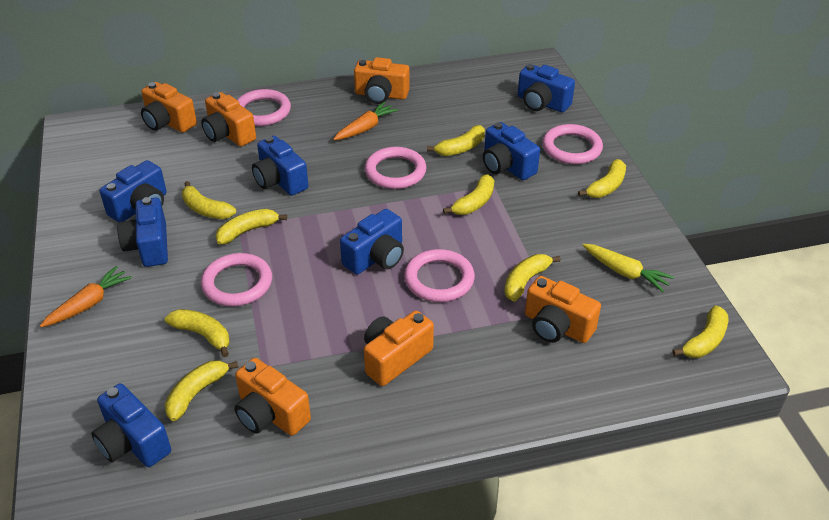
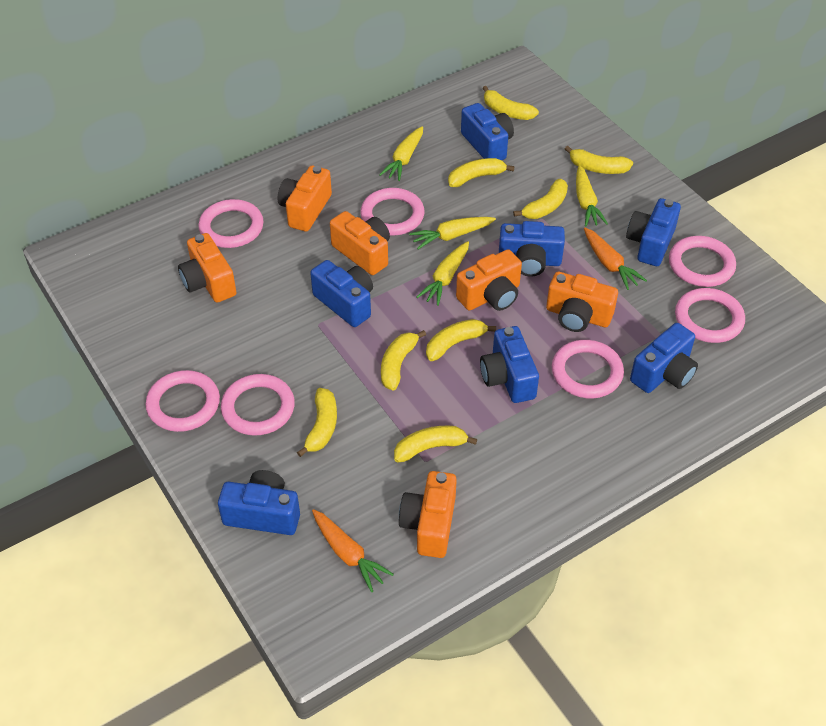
pink ring: [201,253,272,306] [237,89,291,126] [365,147,427,189] [404,249,475,302] [542,124,603,164] = 5 -> [146,370,220,432] [198,199,264,248] [221,374,295,436] [360,188,424,236] [552,340,624,398] [669,236,736,287] [675,288,745,343] = 7
yellow banana: [165,309,230,357] [165,360,238,421] [182,181,236,219] [216,209,287,244] [427,125,485,156] [443,174,494,215] [504,254,561,302] [578,159,626,198] [672,306,728,358] = 9 -> [297,388,337,457] [381,330,426,391] [394,426,477,463] [426,319,496,361] [448,158,514,187] [483,86,539,120] [513,178,568,219] [565,146,633,174] = 8
yellow carrot: [583,244,674,292] = 1 -> [379,126,423,181] [409,217,496,249] [417,241,469,306] [576,165,608,226] = 4

